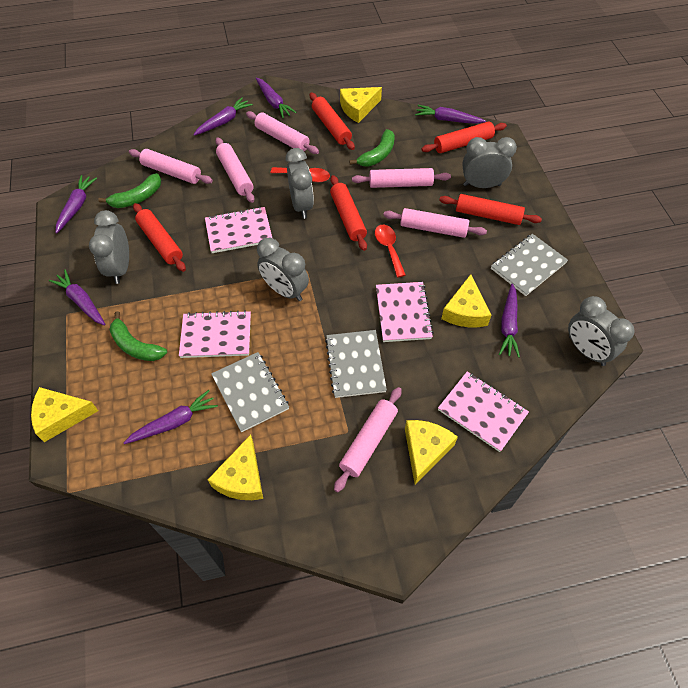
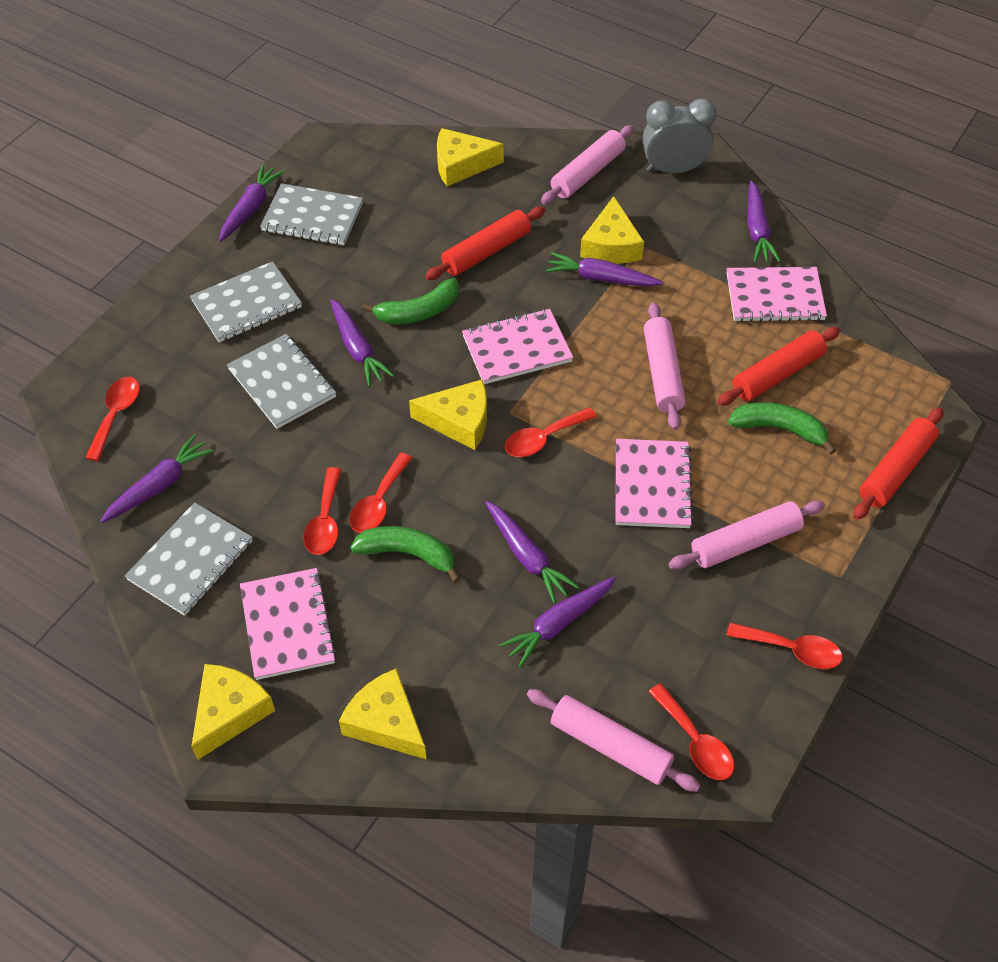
grey clock: [89,210,129,284] [257,238,309,301] [286,148,314,219] [462,137,517,188] [568,296,634,366] = 5 -> [643,98,716,173] = 1
grey notebook: [211,352,289,432] [325,330,387,398] [491,234,568,296] = 3 -> [125,502,253,616] [190,261,302,342] [227,334,336,429] [260,183,363,245] = 4
pink rolling pin: [129,149,213,184] [215,137,255,203] [246,111,319,154] [334,387,402,492] [352,168,451,188] [383,208,487,238] = 6 -> [527,689,700,792] [541,125,634,204] [644,302,686,430] [669,500,825,570] = 4
red rolling pin: [133,203,186,272] [310,92,355,150] [330,175,367,251] [421,122,507,153] [439,194,542,225] = 5 -> [425,207,545,280] [717,327,840,406] [853,407,944,520] = 3
red spoon: [271,167,330,182] [375,225,406,278] = 2 -> [85,377,140,461] [304,467,341,555] [349,453,412,533] [505,407,597,457] [649,683,734,780] [726,623,843,669] = 6

